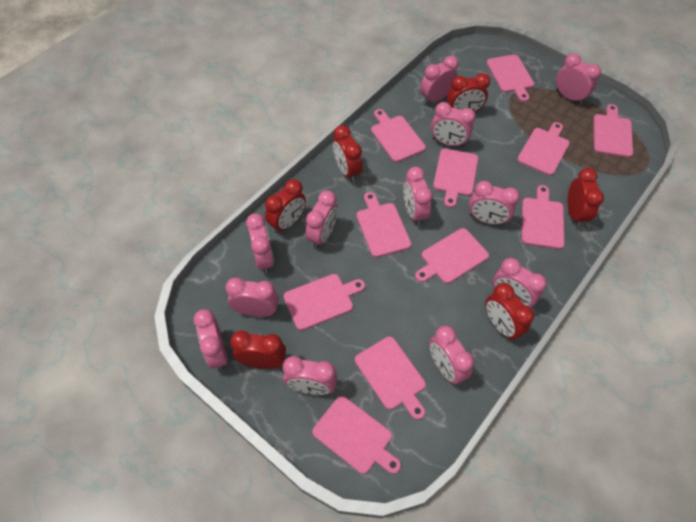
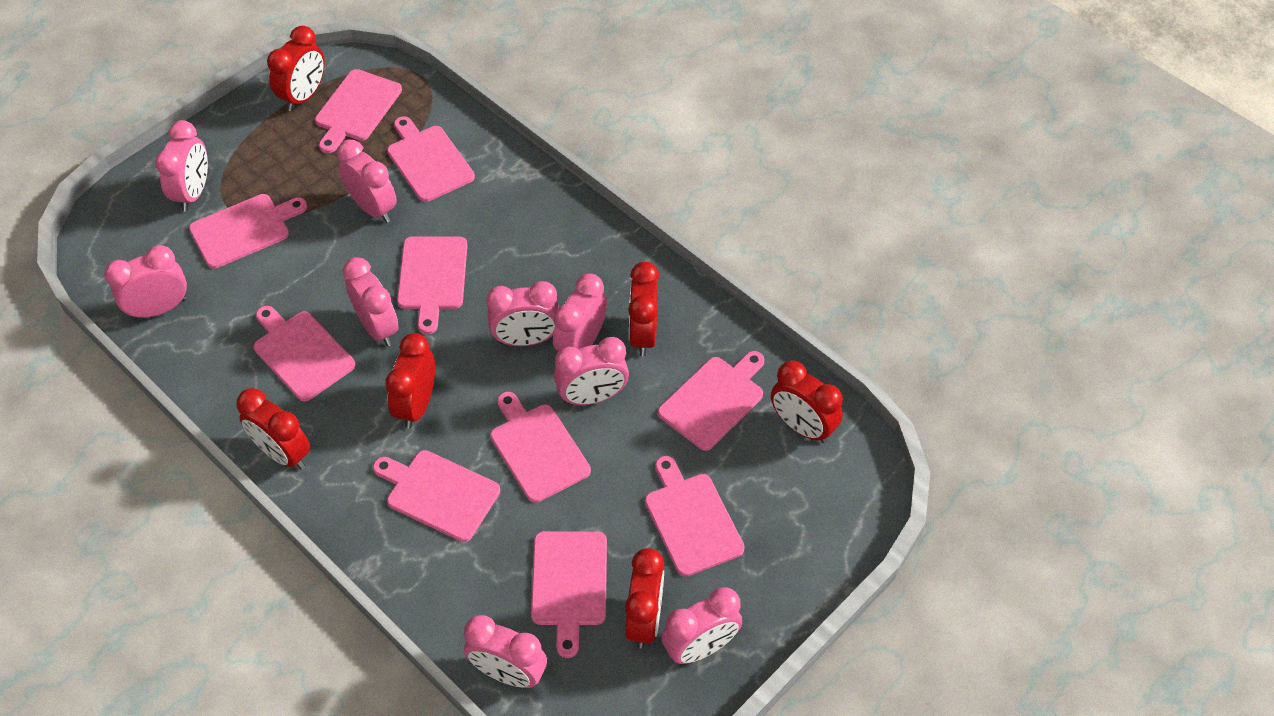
pink clock: [193,309,228,370] [225,277,279,317] [246,213,274,274] [283,356,337,395] [306,190,338,249] [403,167,433,226] [420,56,459,104] [429,326,474,384] [431,102,476,147] [469,181,520,225] [493,258,547,307] [556,53,601,104] = 12 -> [104,245,187,320] [155,120,208,211] [337,140,397,223] [343,257,399,346] [464,615,547,688] [486,281,559,346] [553,274,607,351] [554,337,629,405] [661,587,742,664] = 9
pink cutting board: [284,274,365,331] [312,396,401,474] [355,336,426,420] [356,192,411,257] [371,109,426,162] [415,228,489,284] [433,148,478,208] [486,54,534,102] [517,122,570,176] [521,185,564,249] [593,104,633,158] = 11 -> [189,194,307,269] [254,306,355,401] [315,69,402,153] [373,450,500,542] [387,116,475,202] [397,236,468,334] [490,392,591,503] [531,531,607,658] [645,456,745,577] [658,351,765,451] = 10

